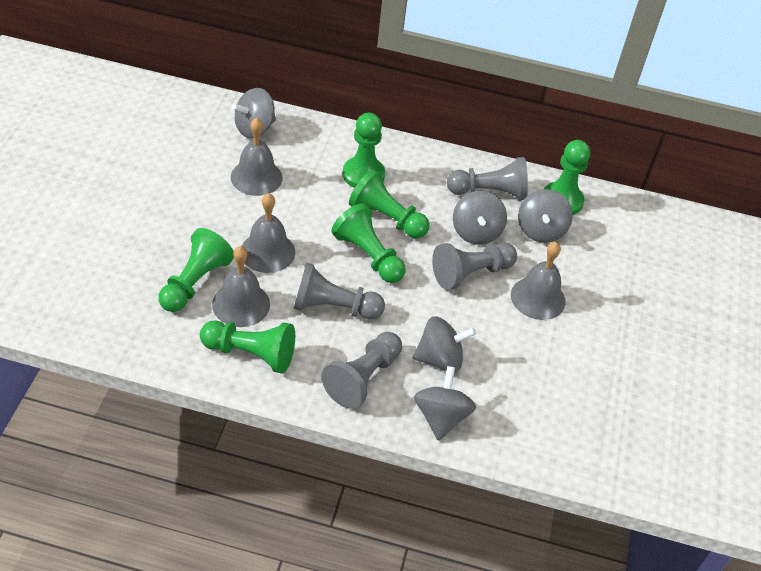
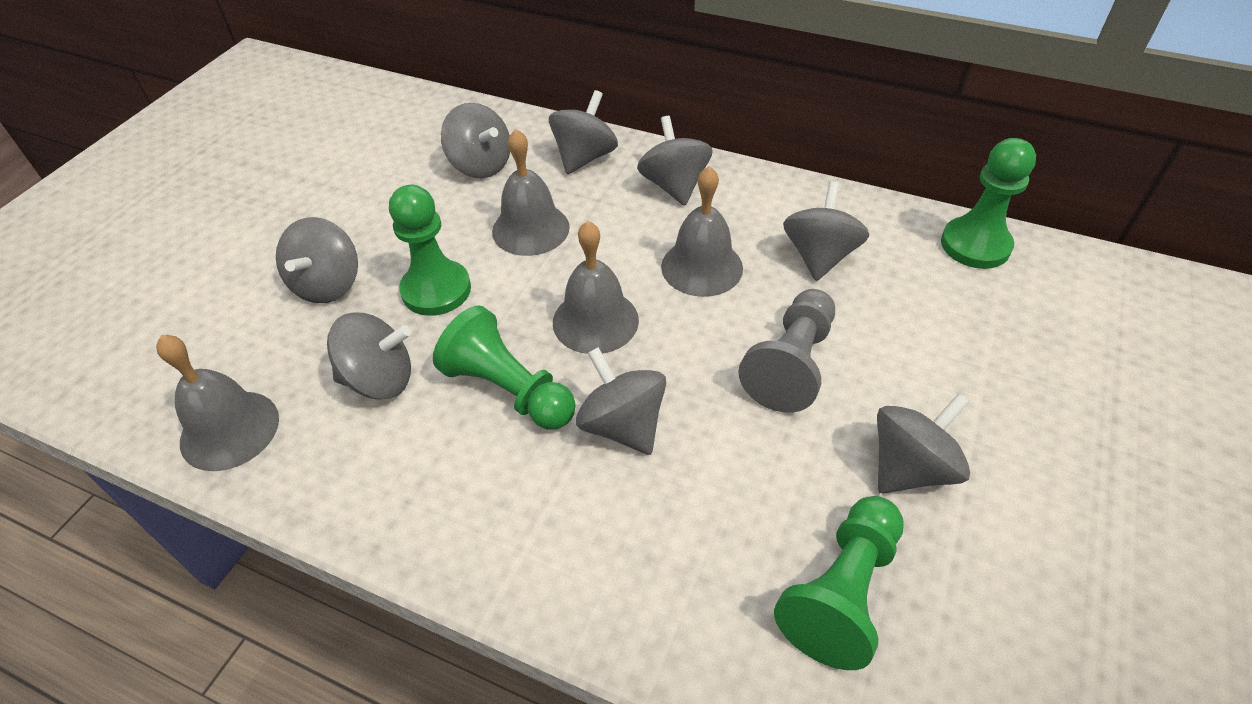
green pawn: [159,228,234,312] [200,320,295,373] [331,203,405,283] [343,113,385,188] [349,169,430,238] [544,140,590,215] = 6 -> [389,185,471,316] [433,305,576,430] [774,496,904,670] [941,138,1036,269] = 4
grey pawn: [293,263,385,319] [321,332,402,409] [432,243,517,290] [447,157,528,200] = 4 -> [738,289,835,413] = 1
grey spinning top: [232,88,276,138] [413,316,476,372] [414,366,476,441] [453,191,507,245] [518,189,573,243] = 5 -> [276,217,358,303] [327,313,411,400] [441,103,510,178] [549,90,618,174] [576,347,666,455] [637,116,713,206] [783,181,869,281] [877,393,970,494] = 8

